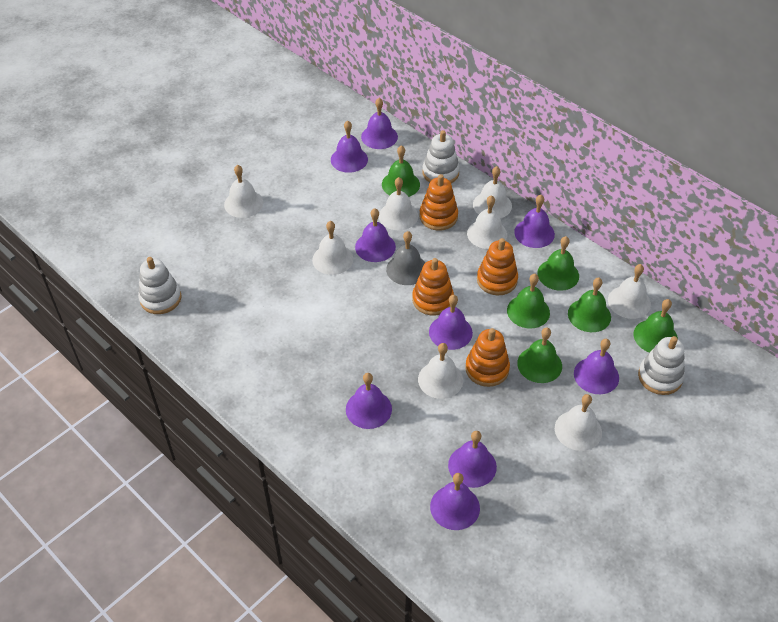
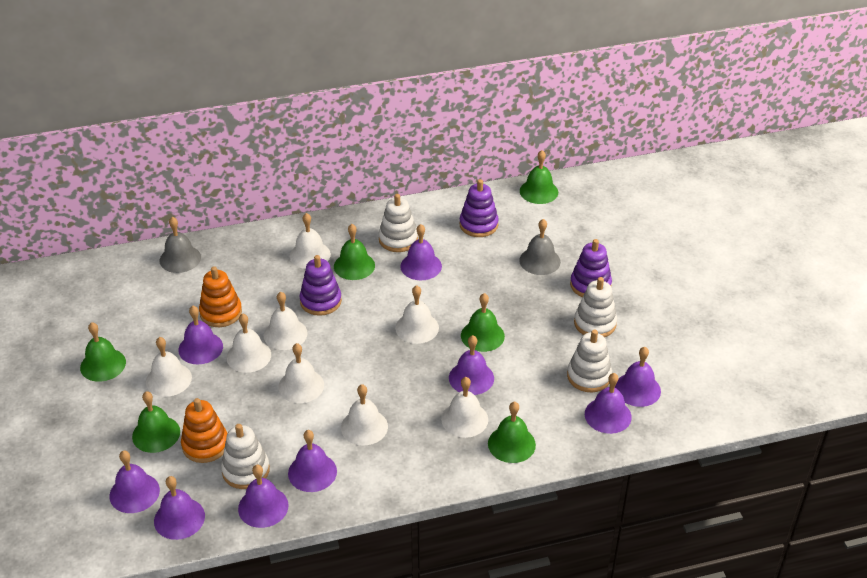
grey bell: [386,231,425,285] = 1 -> [160,217,201,273] [519,219,561,275] = 2
orange stacking toy: [412,258,454,316] [419,174,458,231] [465,328,510,387] [477,238,518,295] = 4 -> [181,398,227,463] [199,266,242,327] = 2
purple stacking toy: none = 0 -> [300,255,342,316] [459,179,499,237] [570,239,612,297] = 3
white stacking toy: [138,257,182,314] [422,130,460,183] [638,336,685,395] = 3 -> [221,424,270,489] [379,194,418,252] [567,330,612,392] [574,277,617,337] = 4

